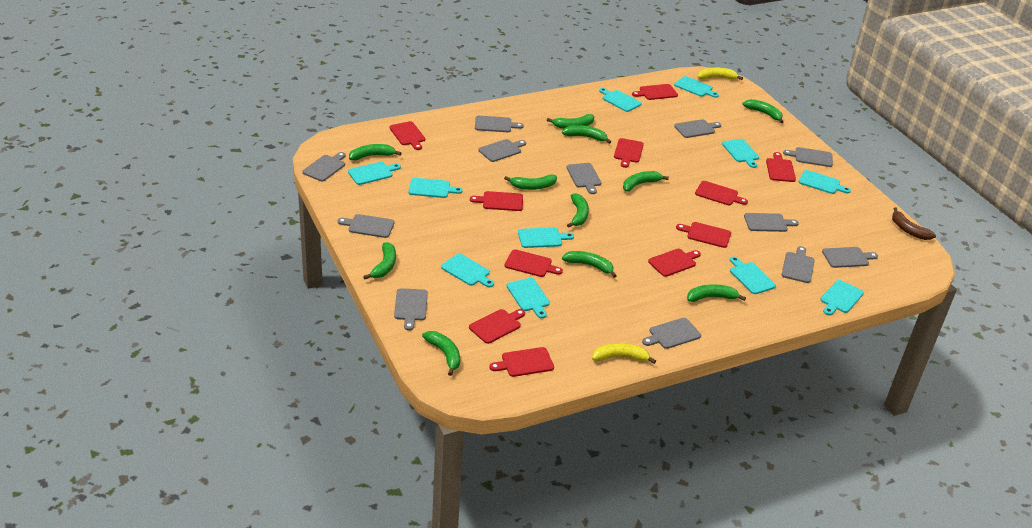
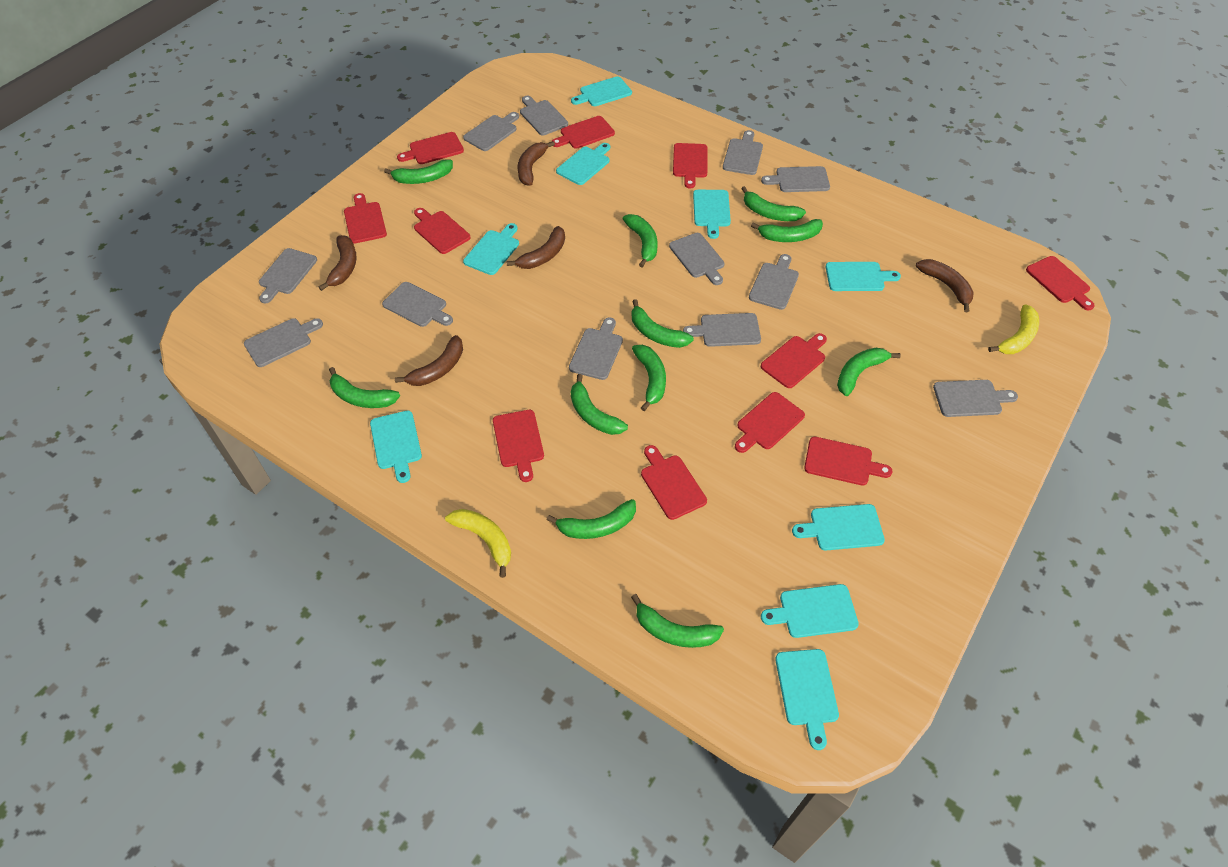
brown banana: [892,207,936,240] = 1 -> [319,235,357,291] [395,335,463,386] [507,226,565,269] [517,141,555,186] [916,259,974,312] = 5
turquoise cutting board: [348,162,401,185] [409,178,463,198] [441,254,494,287] [507,278,550,319] [518,227,574,248] [599,88,642,112] [674,76,719,98] [722,139,759,168] [730,256,776,294] [799,170,851,194] [820,280,864,315] = 11 -> [370,411,422,483] [463,223,519,275] [556,143,610,185] [571,76,632,106] [693,190,731,239] [761,584,859,638] [775,649,839,750] [792,504,885,550] [826,262,901,291] = 9

